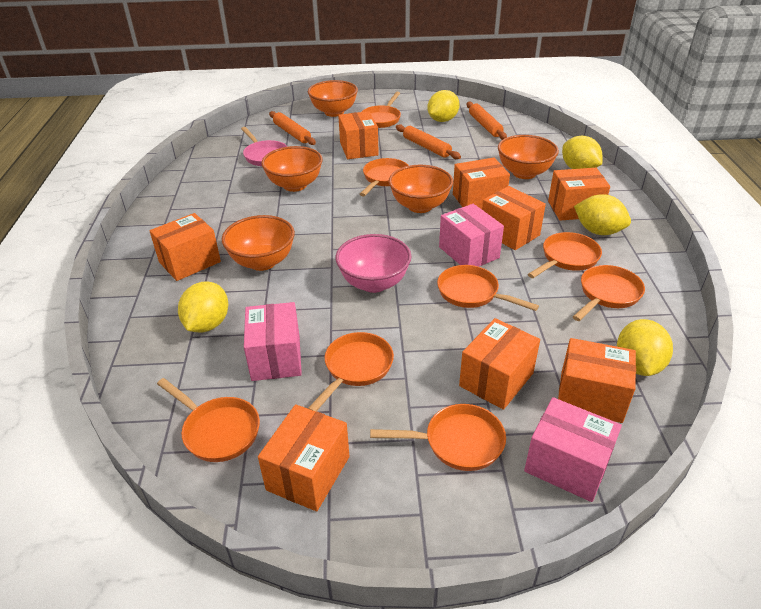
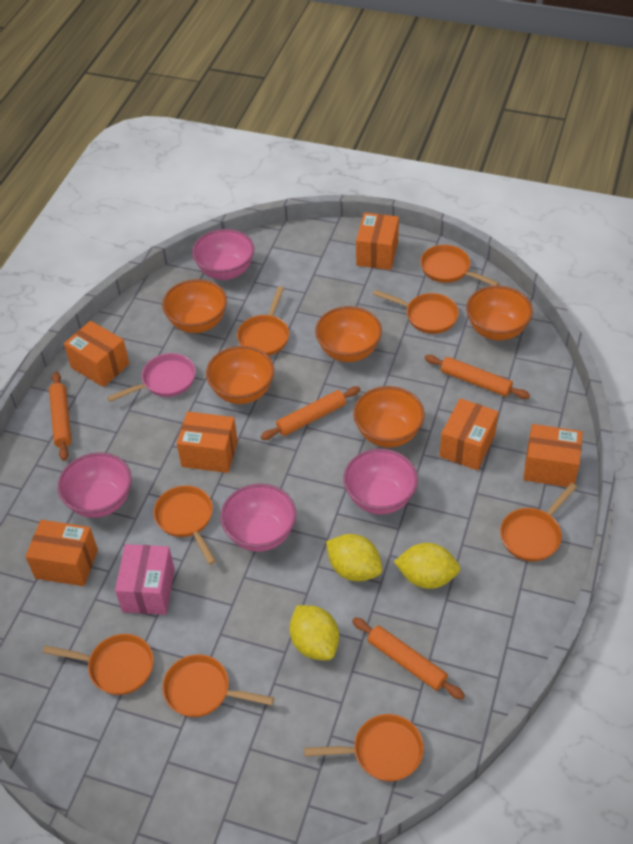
orange box: [150,213,221,281] [258,404,349,511] [338,111,379,159] [453,158,510,209] [459,318,540,410] [482,186,546,250] [548,168,610,221] [558,338,636,423] = 8 -> [25,520,98,586] [64,321,129,387] [177,411,238,473] [356,213,399,270] [439,398,499,470] [523,424,583,487] = 6
orange rolling pin: [269,111,316,145] [396,124,461,159] [467,102,507,140] = 3 -> [49,372,71,461] [261,386,360,440] [352,617,465,700] [424,355,530,399] = 4
pink bowl: [335,234,412,293] = 1 -> [58,452,132,518] [192,229,254,280] [221,484,296,552] [343,449,418,514] = 4
pink box: [244,302,302,381] [439,204,504,267] [524,397,622,502] = 3 -> [115,544,175,615] = 1
yellow lemon: [178,282,228,333] [427,90,460,122] [562,136,602,169] [574,194,631,235] [617,319,673,376] = 5 -> [290,605,339,660] [326,534,382,581] [394,543,460,589] = 3

